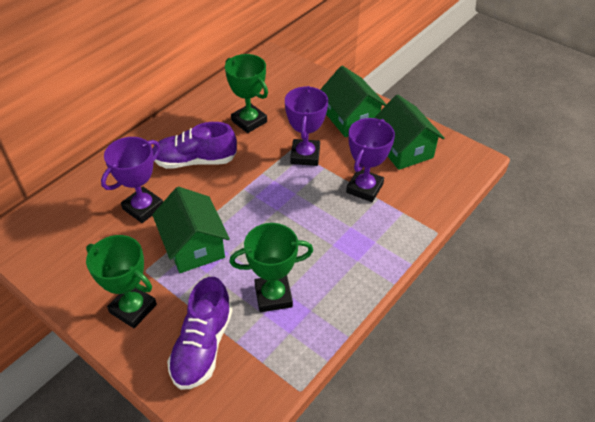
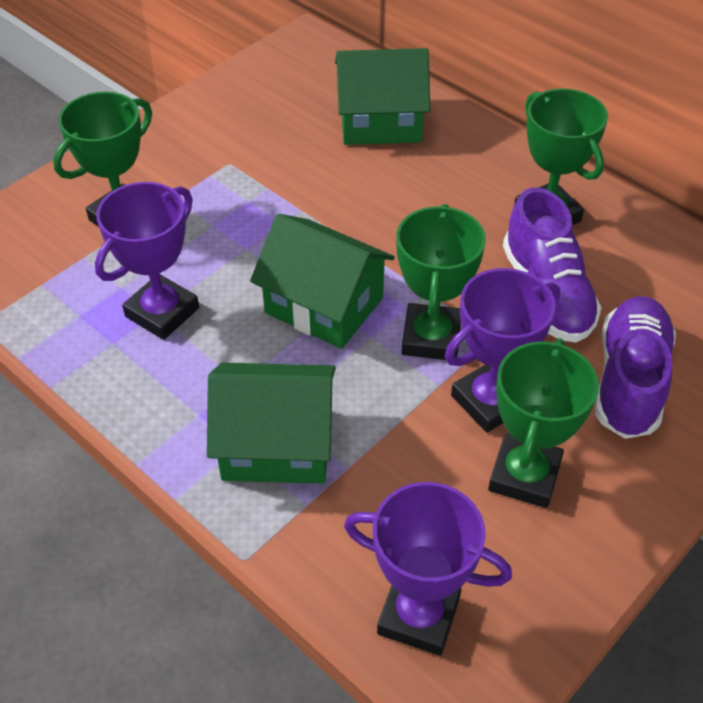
green trophy: [86,235,157,328] [225,54,268,133] [229,223,313,312] = 3 -> [53,91,152,227] [396,204,486,360] [488,338,599,508] [514,88,608,225] = 4

